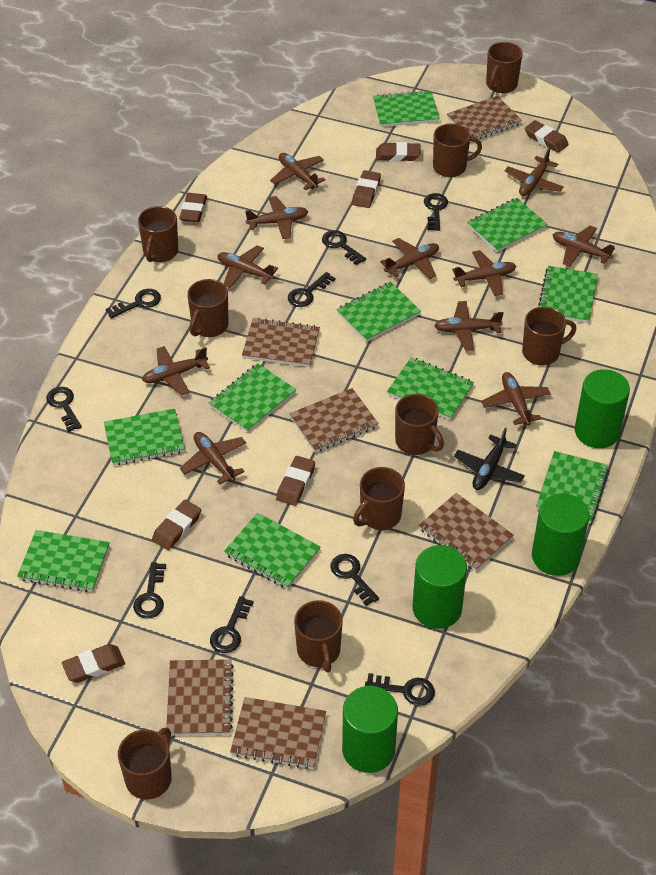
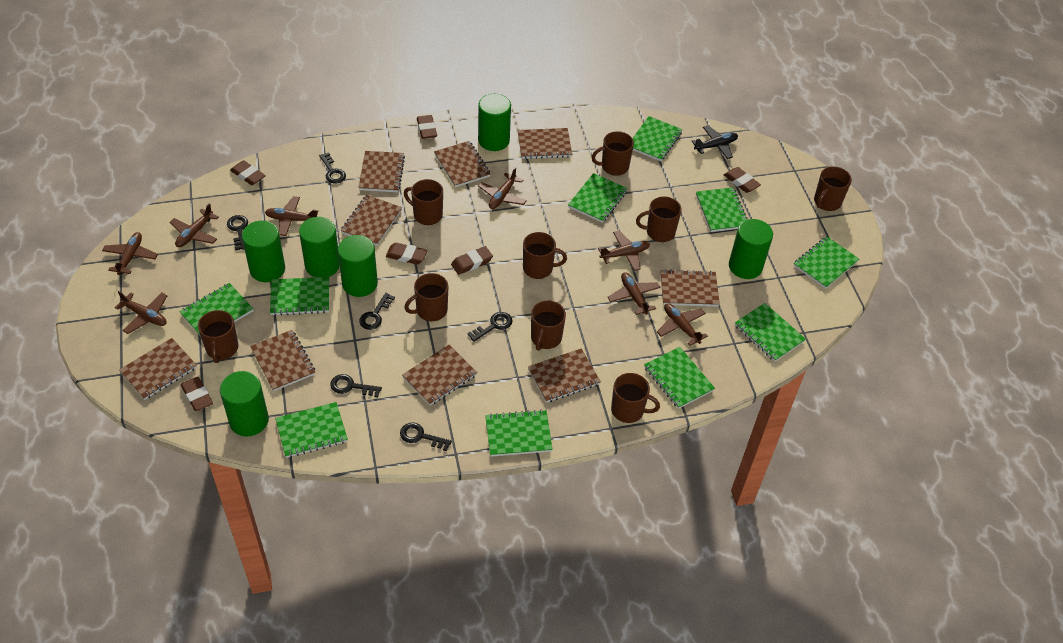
black key: [46,387,82,432] [106,289,161,319] [133,562,166,619] [210,596,254,653] [288,272,335,307] [322,230,366,265] [330,554,379,606] [365,673,435,706] [424,193,448,231] = 9 -> [227,215,248,250] [319,152,346,184] [330,374,382,397] [359,293,395,330] [400,423,452,451] [467,312,513,342] = 6
brown eraser: [62,644,125,683] [152,500,201,550] [179,193,207,222] [276,456,315,506] [352,170,381,208] [376,142,420,161] [525,120,569,153] = 7 -> [180,377,213,411] [230,160,266,185] [386,243,428,265] [417,115,437,139] [451,246,493,275] [724,167,761,193] = 6
brown notebook: [166,659,234,736] [230,697,326,769] [242,318,320,367] [289,388,379,453] [418,493,514,571] [447,96,522,142] = 6 -> [119,338,197,400] [250,330,315,391] [341,195,402,246] [358,151,405,192] [402,345,477,406] [434,141,491,187] [518,128,572,159] [528,349,601,403] [660,269,720,306] = 9
brown plane: [142,346,210,396] [180,432,246,485] [217,245,278,288] [245,196,308,239] [270,153,325,190] [380,238,439,279] [434,301,504,350] [452,250,516,296] [481,372,551,426] [505,149,564,196] [552,226,615,267] = 11 -> [102,232,158,275] [115,291,167,334] [170,203,219,247] [265,196,319,236] [478,167,527,209] [598,231,650,271] [608,272,661,315] [657,303,708,346] = 8
green cylinder: [342,686,398,773] [412,545,467,629] [532,493,589,576] [575,369,630,448] = 4 -> [220,371,269,437] [242,221,285,282] [299,217,340,277] [338,235,378,297] [478,94,511,151] [729,219,773,279] = 6

